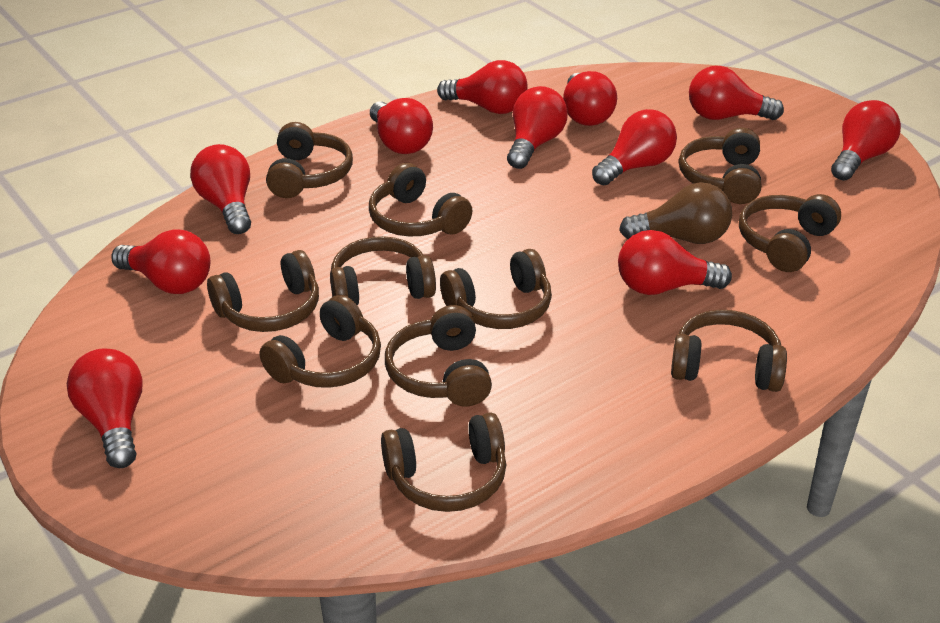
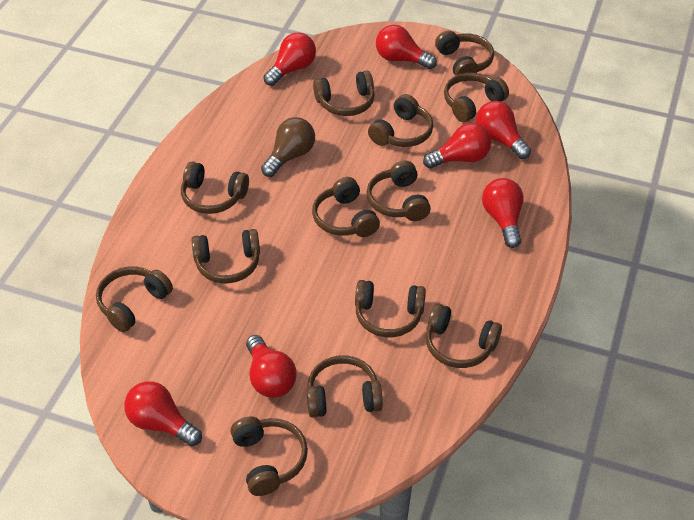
brown headphones: [207,250,319,332] [260,295,381,388] [266,122,353,198] [330,236,436,305] [369,163,472,237] [381,412,506,512] [385,305,492,407] [440,249,552,329] [671,310,787,392] [679,128,761,204] [739,194,841,272] = 11 -> [96,266,173,332] [181,161,249,214] [191,229,260,284] [230,416,308,496] [307,355,383,418] [312,177,380,237] [313,70,375,116] [355,280,426,337] [367,161,431,221] [368,94,433,147] [426,304,502,368] [435,30,494,76] [444,73,509,122] = 13
red light bulb: [67,349,143,468] [111,229,210,294] [190,144,251,234] [370,98,433,154] [437,60,528,114] [507,86,568,169] [563,71,617,126] [592,109,677,185] [618,230,732,295] [689,66,784,120] [831,100,901,181] = 11 -> [124,381,202,447] [246,335,297,398] [264,32,316,86] [376,25,437,69] [423,123,491,169] [476,101,531,159] [482,178,524,248] = 7

